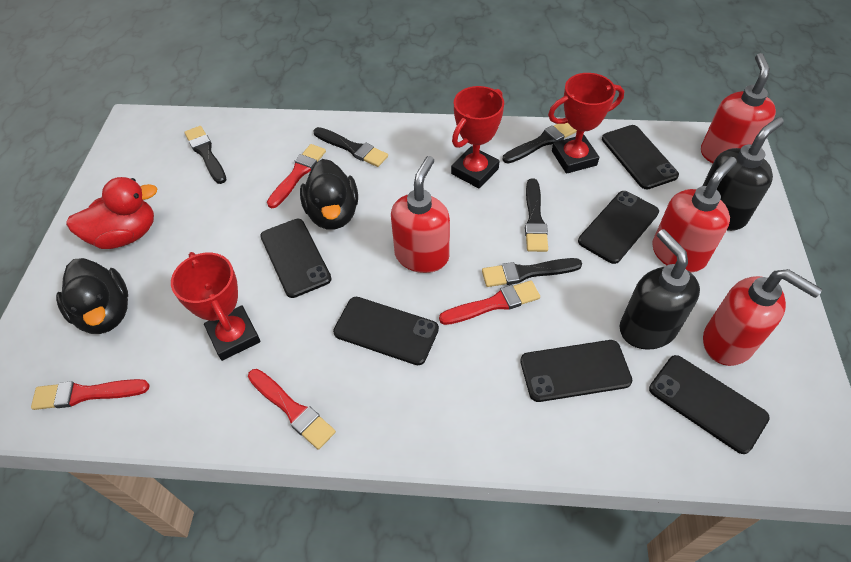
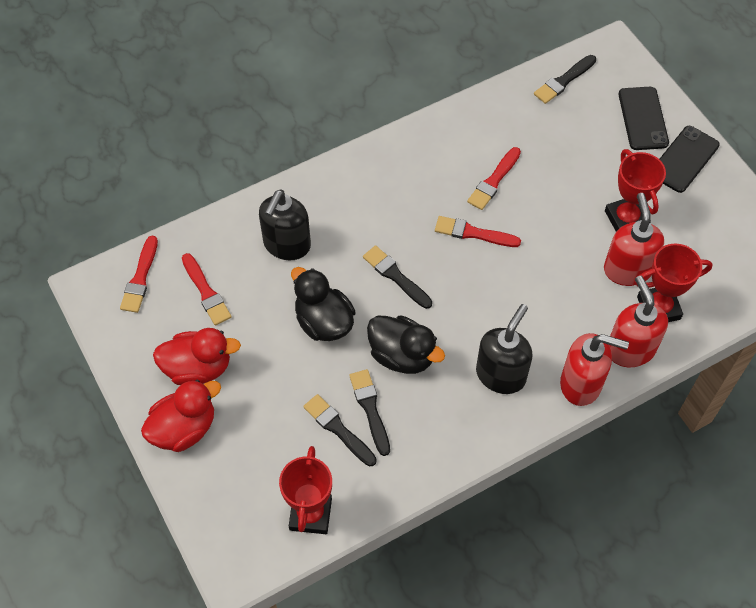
black brush: [184,126,227,184] [314,127,388,167] [482,258,582,287] [503,123,577,164] [525,178,548,252] = 5 -> [303,394,377,466] [349,369,390,456] [363,245,432,309] [534,55,596,104] = 4
black phone: [260,219,332,298] [333,297,439,365] [520,340,632,402] [578,191,659,264] [602,125,679,189] [649,355,770,454] = 6 -> [618,87,669,150] [659,126,720,193] = 2
red duck: [66,177,158,249] = 1 -> [141,380,221,452] [153,328,241,385] = 2
red soap dispenser: [391,156,450,273] [652,157,737,272] [701,53,776,163] [703,269,822,366] = 4 -> [560,333,629,406] [604,193,664,286] [609,276,668,367] = 3

